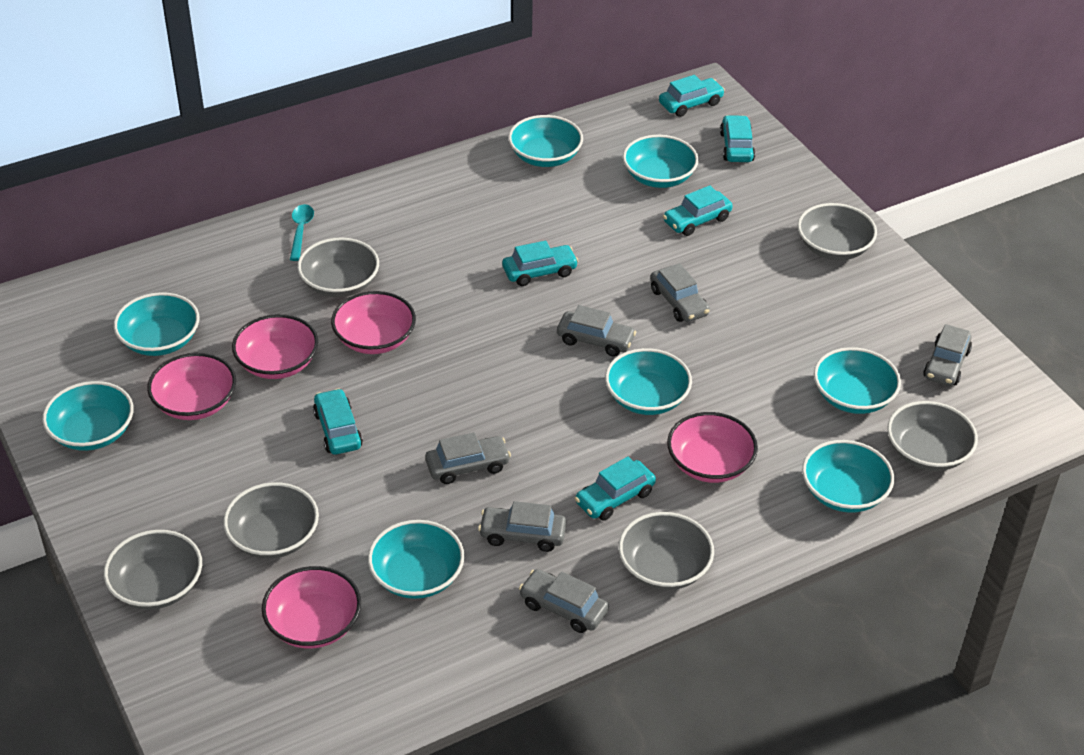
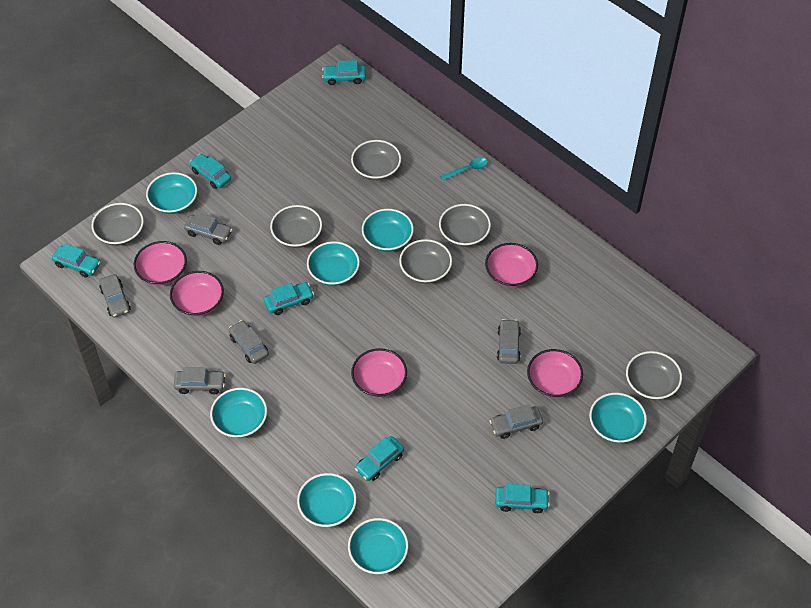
turquoise bowl: [42,381,134,451] [114,292,199,356] [368,520,465,599] [508,115,583,167] [605,348,692,415] [623,135,699,188] [802,440,894,513] [814,347,901,414] = 8 -> [146,172,197,214] [210,388,267,438] [297,473,357,527] [307,241,360,286] [348,518,408,574] [362,209,414,252] [589,393,647,443] = 7

